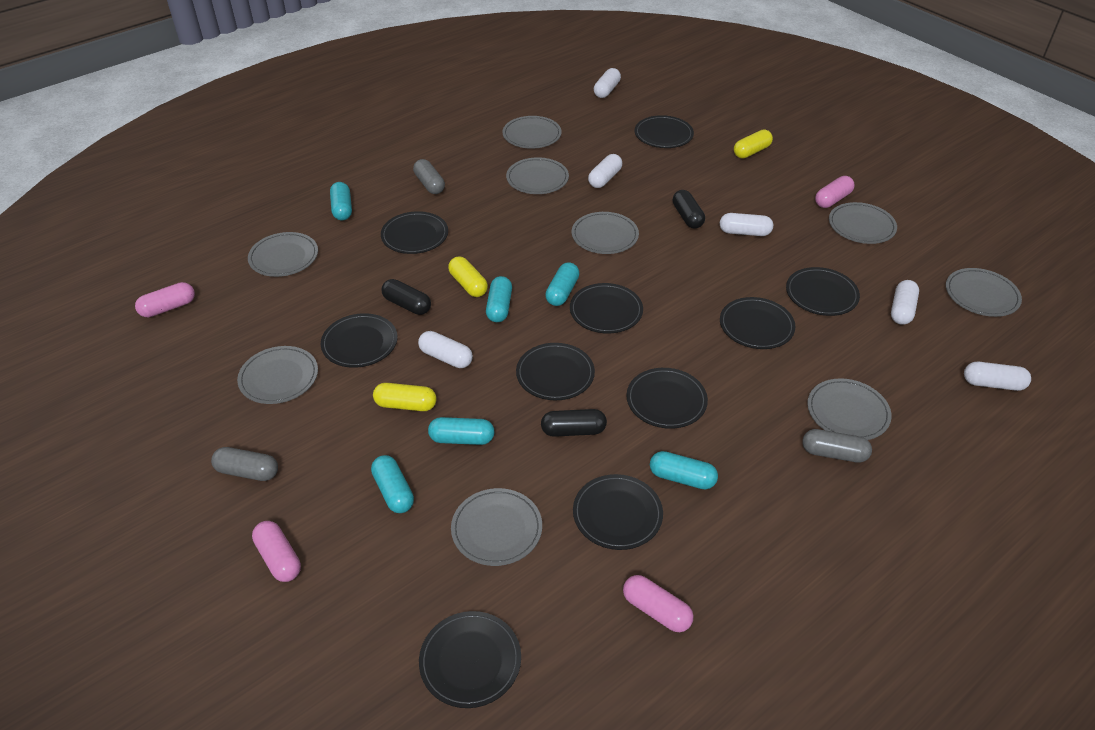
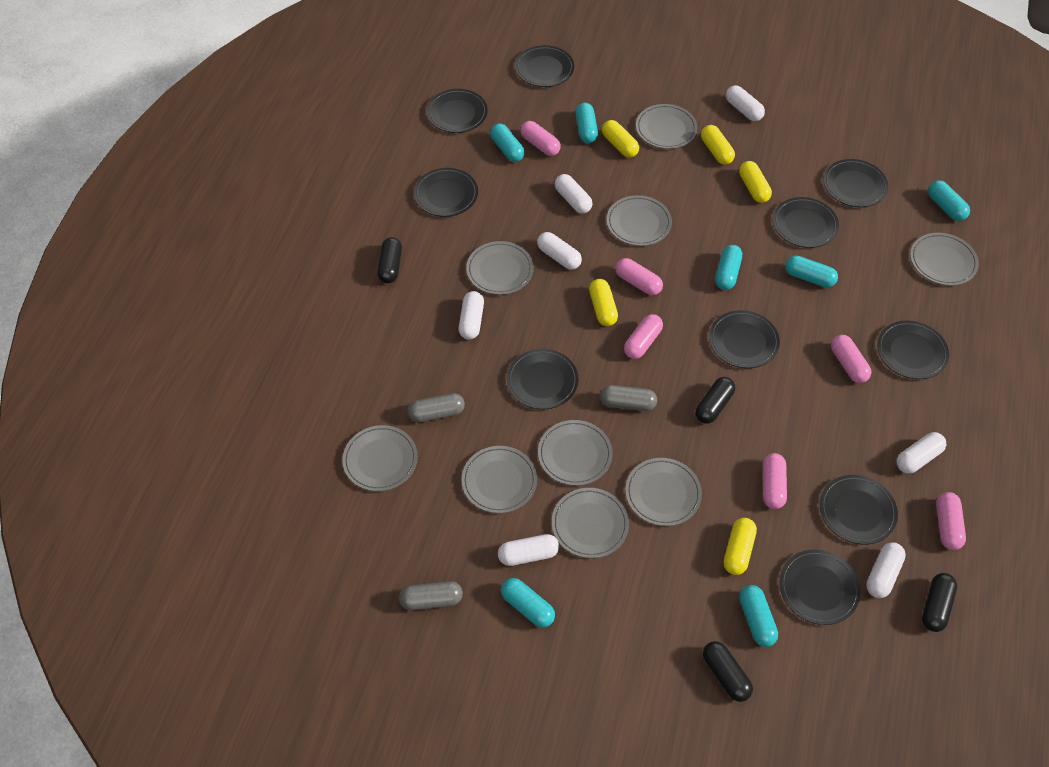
black capsule: [382,279,431,315] [541,409,607,437] [673,190,705,229] = 3 -> [377,237,402,283] [695,377,735,424] [703,641,753,702] [922,573,957,632] = 4
pink capsule: [135,282,195,317] [252,521,301,582] [623,575,693,632] [815,176,855,208] = 4 -> [520,121,561,156] [615,258,663,295] [624,314,663,359] [763,453,787,509] [831,335,872,383] [936,492,966,550] = 6
turquoise capsule: [330,182,352,220] [371,455,414,513] [428,417,495,445] [486,276,512,322] [545,262,580,306] [650,451,718,489] = 6 -> [490,123,525,162] [501,578,555,628] [575,103,598,143] [715,245,742,290] [739,585,778,647] [785,256,838,287] [928,180,970,221] = 7
white capsule: [418,331,473,368] [588,154,622,188] [594,68,621,98] [720,213,773,236] [891,280,919,325] [964,362,1031,391] = 6 -> [459,291,484,340] [498,534,559,566] [537,232,582,270] [555,174,593,213] [726,85,765,121] [866,542,906,598] [897,432,946,473] = 7
yellow capsule: [373,383,437,411] [448,256,488,297] [734,130,773,158] = 3 -> [589,279,618,326] [602,120,639,157] [701,125,735,165] [724,518,757,575] [739,161,772,203] = 5

